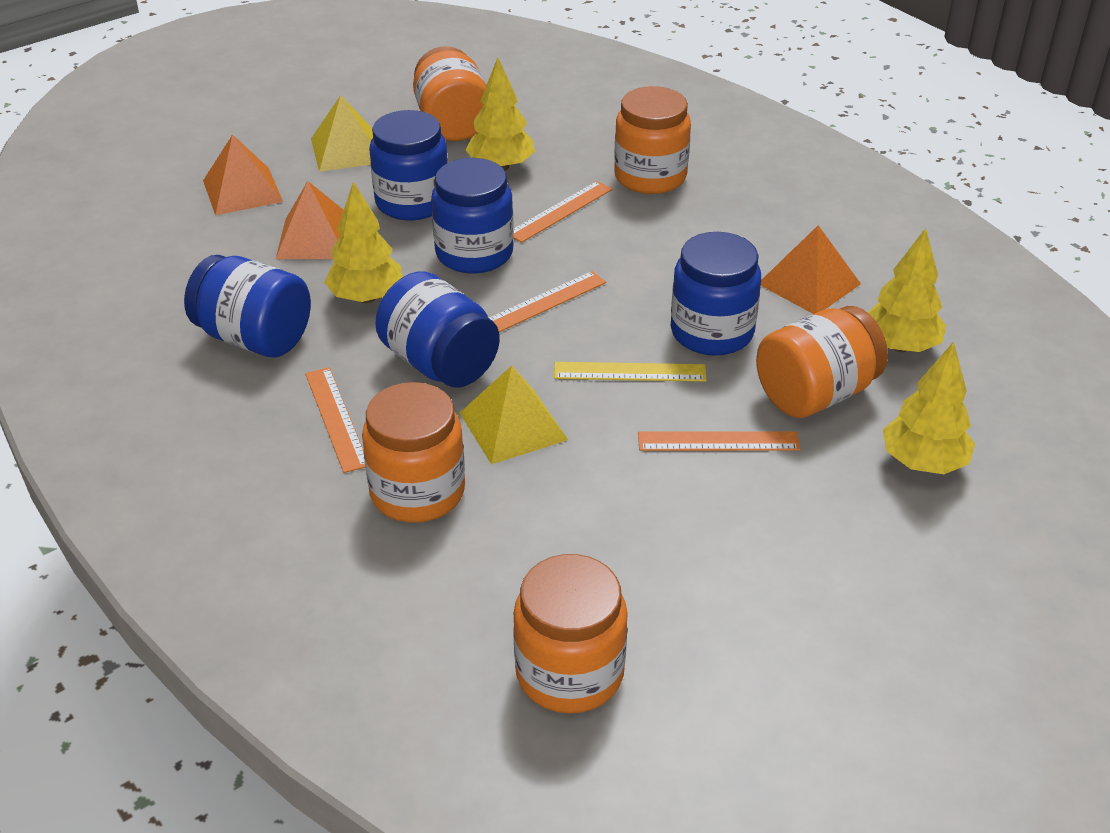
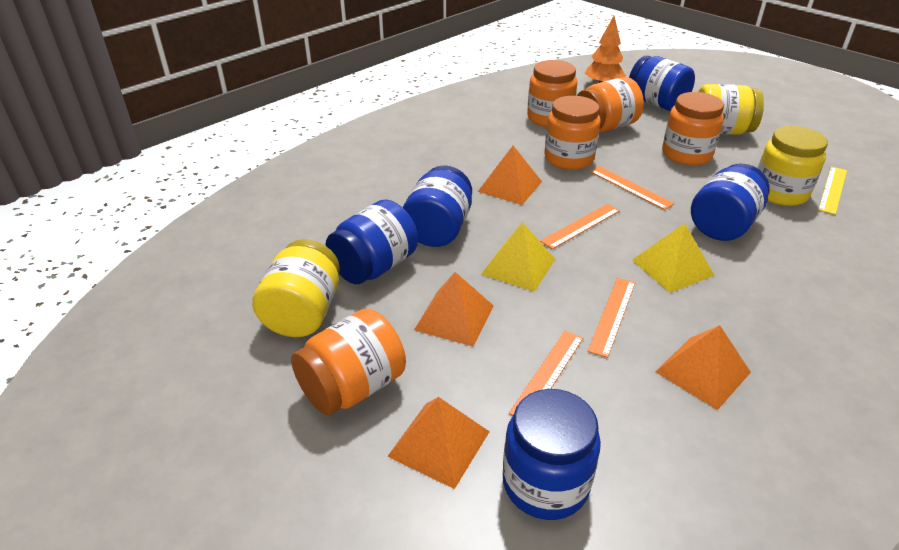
orange pyramid: [203,134,283,215] [276,181,344,259] [761,225,861,314] = 3 -> [387,397,490,489] [414,272,494,347] [478,146,542,205] [655,325,751,410] = 4
orange tree: none = 0 -> [585,16,626,83] = 1
yellow jar: none = 0 -> [252,239,340,337] [698,84,764,135] [758,126,828,206] = 3
yellow tree: [324,181,403,303] [465,57,535,171] [867,228,946,352] [883,342,975,474] = 4 -> none = 0

